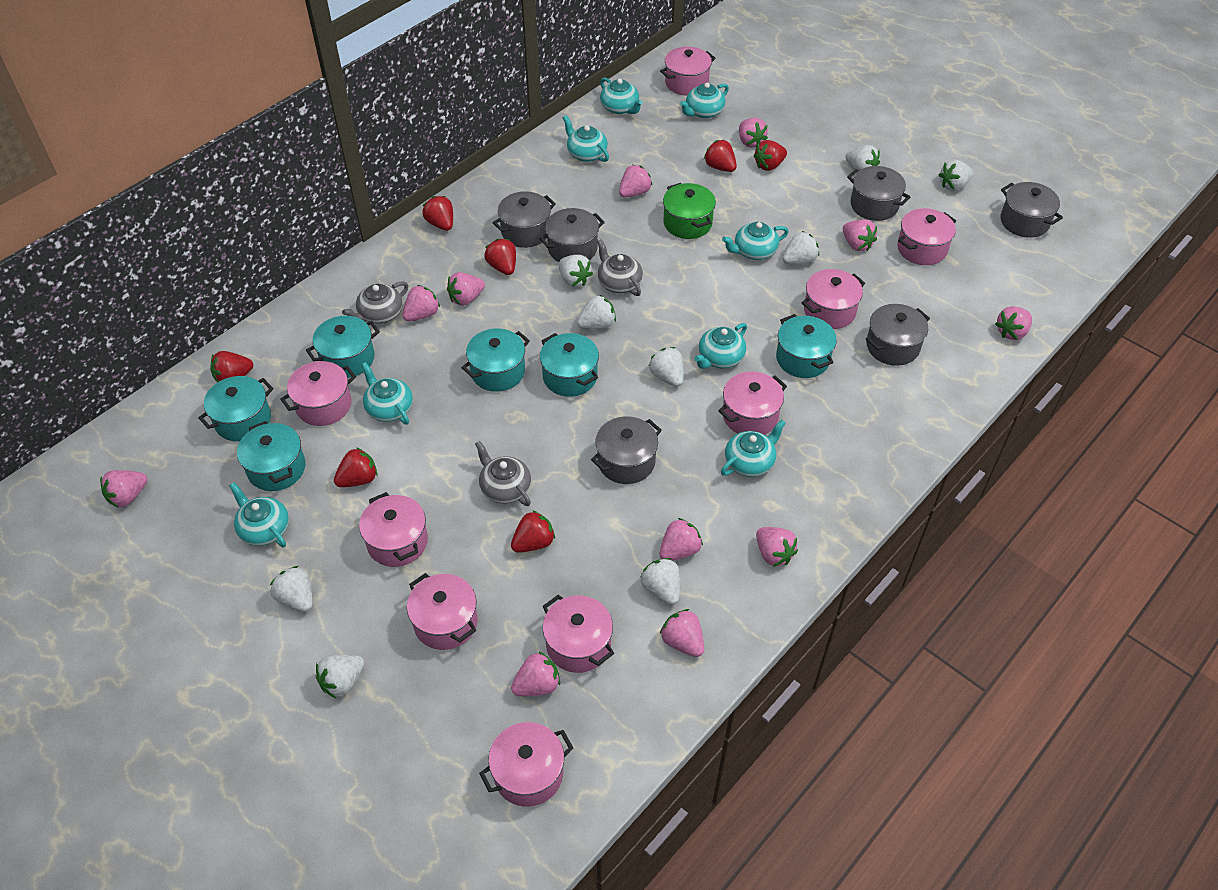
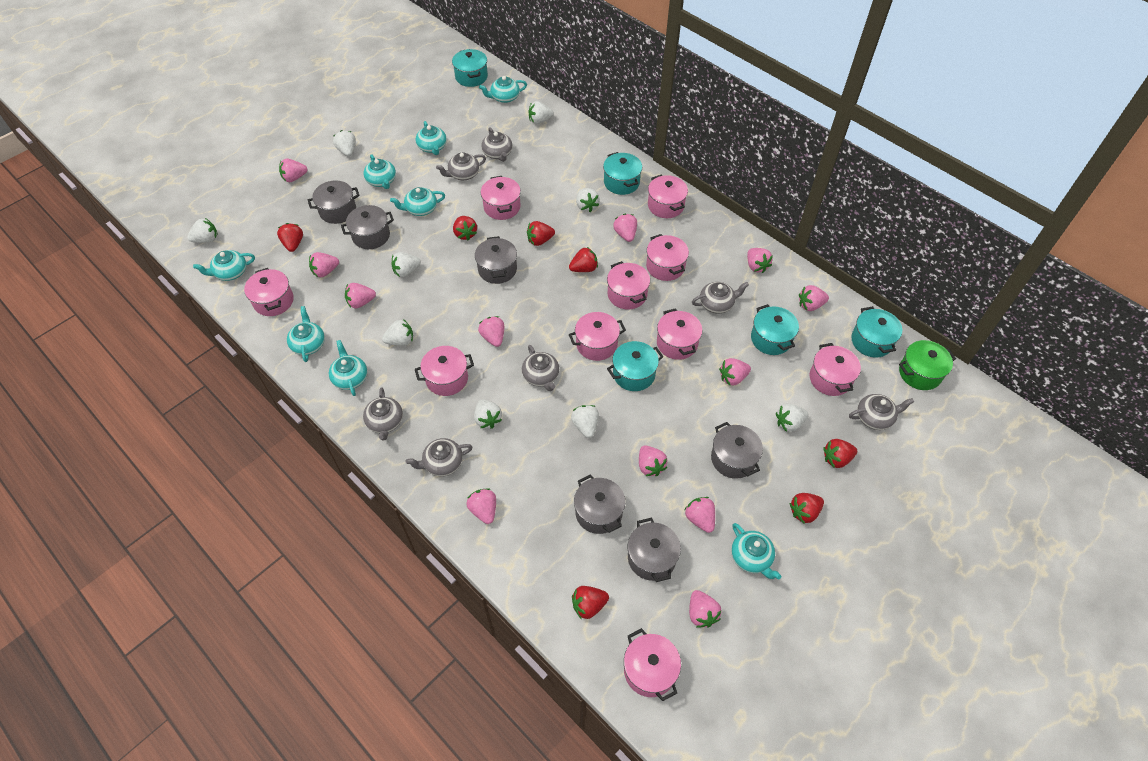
grey teapot: [342,281,408,324] [475,441,531,506] [597,239,643,296] = 3 -> [363,387,403,440] [406,438,473,476] [436,153,486,180] [481,127,512,162] [522,345,559,391] [692,282,749,313] [849,394,914,430] = 7
pink pot: [280,361,356,426] [359,492,428,567] [407,573,478,650] [479,722,573,807] [543,595,614,673] [660,47,716,96] [718,371,787,435] [802,269,865,329] [897,208,956,265] = 9 -> [244,268,294,316] [415,346,474,396] [481,176,521,220] [569,312,626,361] [607,261,650,310] [624,628,681,701] [646,234,689,281] [648,175,688,218] [657,308,702,360] [810,343,861,396] = 10
pink strawberry: [100,470,148,507] [402,285,440,322] [447,272,485,306] [511,651,560,696] [619,165,652,198] [660,518,703,561] [660,609,704,657] [739,118,768,148] [756,527,798,567] [843,220,877,251] [995,306,1032,340] = 11 -> [279,159,308,182] [309,252,339,277] [345,283,376,309] [466,488,496,524] [478,316,504,347] [613,214,637,242] [639,445,667,476] [685,497,715,533] [689,590,722,628] [719,358,751,386] [747,248,773,273] [799,285,829,311] = 12
turquoise pot: [198,376,273,442] [237,421,306,491] [306,316,380,378] [461,328,530,392] [540,333,599,397] [776,314,837,378] = 6 -> [452,49,488,87] [603,152,642,195] [607,341,663,391] [751,304,799,355] [851,306,902,358] = 5

